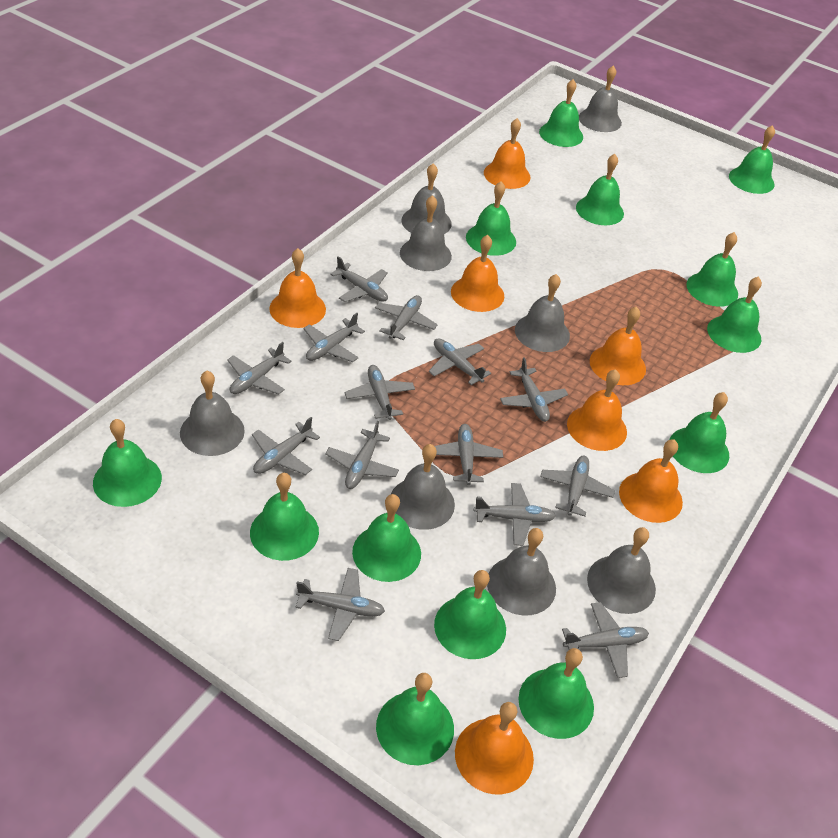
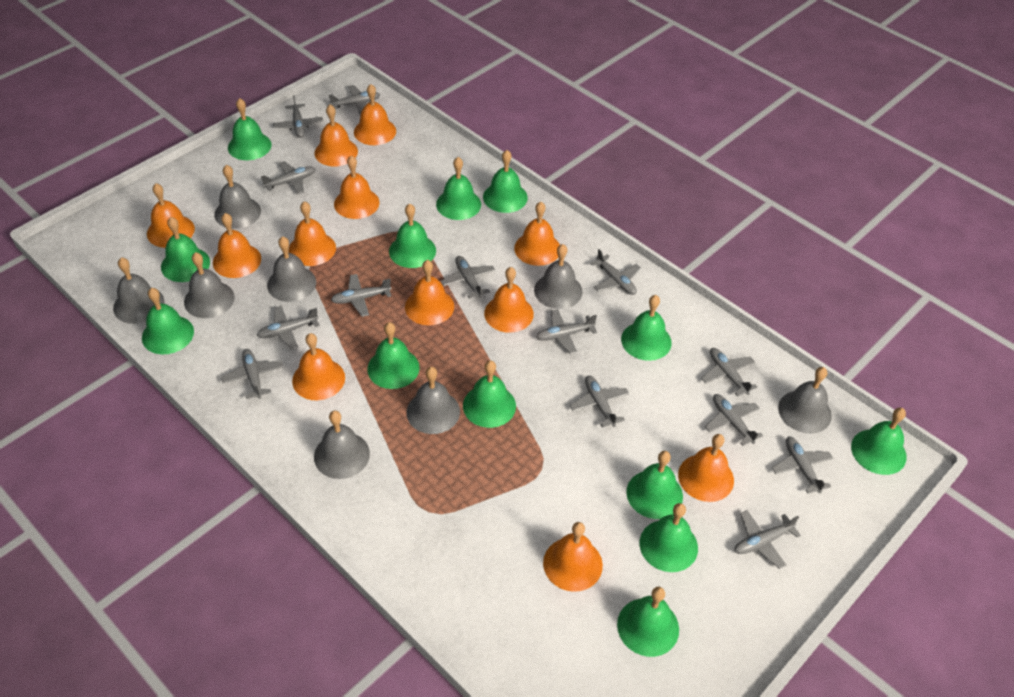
orange bell: [269,248,326,328] [451,235,504,312] [455,702,534,794] [484,118,531,189] [567,369,627,451] [590,307,646,385] [619,439,683,523] = 7 -> [147,183,195,248] [213,213,261,278] [288,201,336,266] [292,333,345,400] [314,105,358,166] [334,156,380,219] [354,84,396,145] [405,260,454,325] [484,267,534,333] [514,202,560,266] [543,522,603,592] [678,434,734,502] = 12

